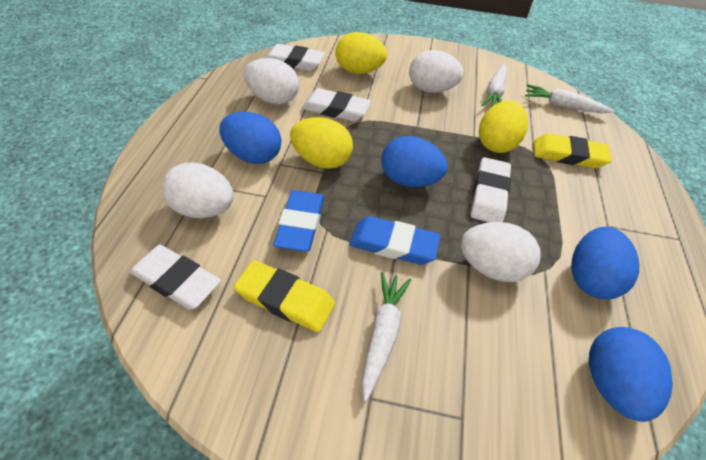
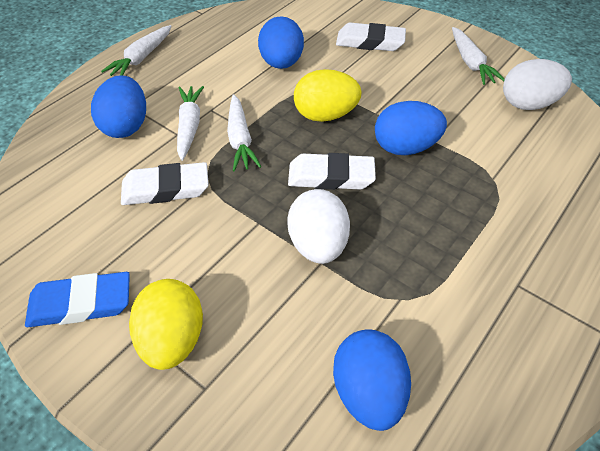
blue eraser: [273,190,324,252] [349,216,440,265] = 2 -> [25,272,130,327] = 1
white carrot: [362,272,411,401] [481,63,507,107] [525,84,614,113] = 3 -> [101,25,172,76] [177,86,204,161] [227,94,262,171] [452,27,505,85] = 4
white egg: [162,163,234,218] [244,58,299,105] [409,50,463,93] [461,222,541,282] = 4 -> [287,189,350,264] [503,59,572,110] = 2
white eraser: [129,245,221,310] [266,44,325,71] [302,88,371,121] [471,157,511,222] = 4 -> [121,162,209,205] [288,153,376,190] [336,22,406,51] = 3
yellow egg: [290,117,353,169] [335,32,387,74] [479,101,528,153] = 3 -> [129,279,203,370] [294,69,362,122] = 2
yellow eraser: [234,260,335,332] [534,133,612,168] = 2 -> none = 0

